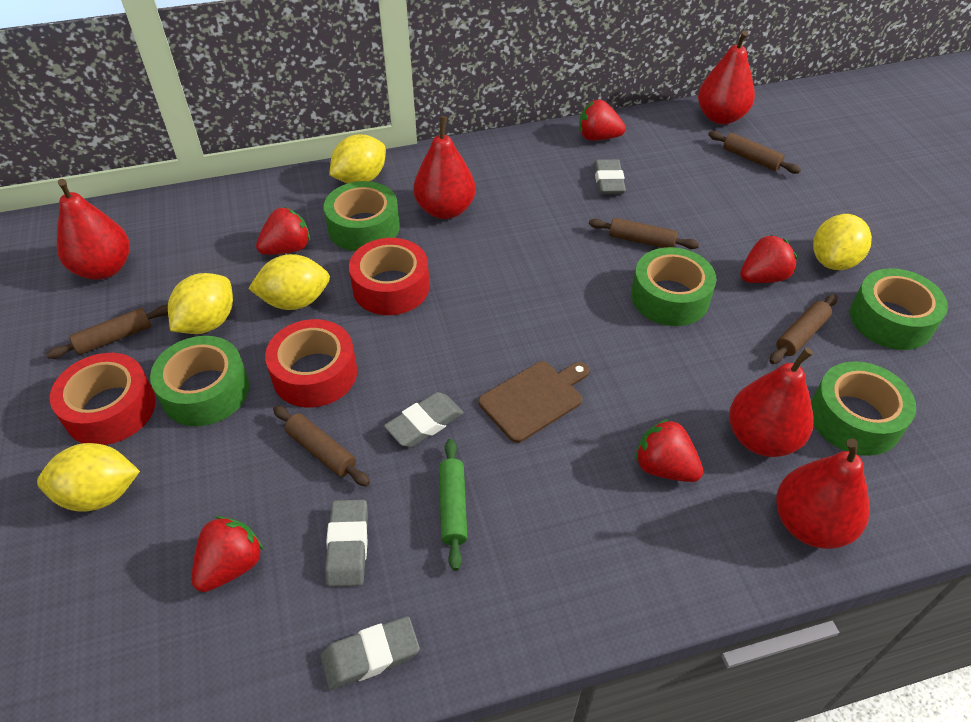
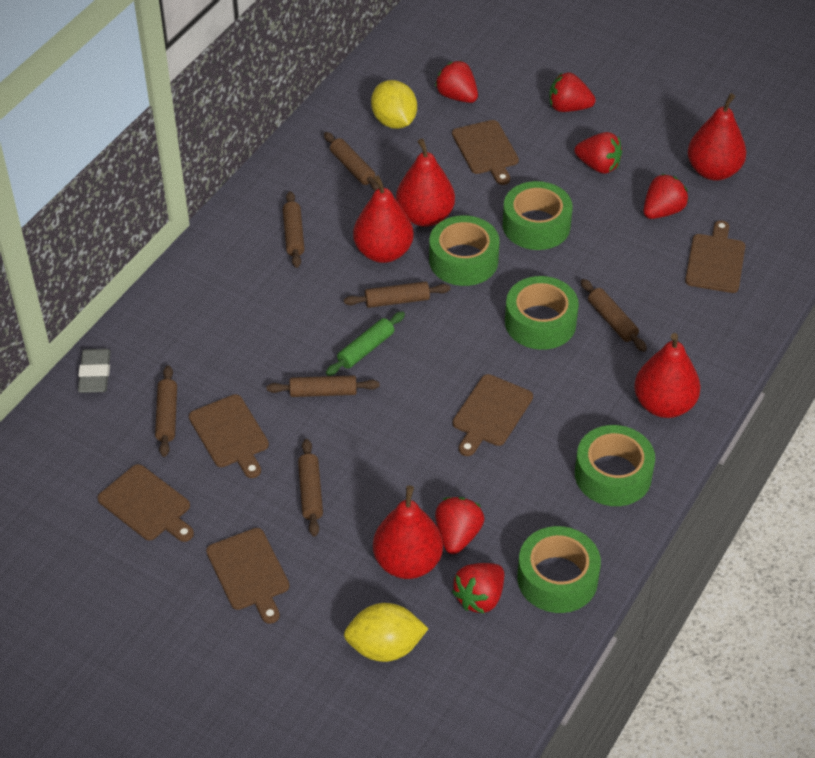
brown cutting board: [478,361,589,443] = 1 -> [97,464,194,542] [189,394,269,478] [206,528,289,624] [452,120,519,185] [453,374,533,456] [685,221,745,293] = 6
brown rolling pin: [46,305,168,359] [273,405,370,487] [589,218,699,249] [708,131,801,174] [770,294,837,364] = 5 -> [155,365,177,457] [267,376,380,397] [283,191,305,268] [298,439,323,536] [324,132,379,191] [344,281,451,308] [581,279,647,352] = 7
grey eraser: [321,616,420,690] [325,500,368,587] [384,392,464,447] [594,159,626,194] = 4 -> [78,349,111,393] = 1
red strawberry: [192,516,263,592] [256,207,310,255] [579,100,626,141] [635,419,703,482] [740,235,797,283] = 5 -> [435,61,478,103] [435,497,485,554] [452,563,504,613] [550,73,596,112] [575,132,622,174] [643,174,688,219] = 6
red tape: [50,353,156,445] [265,319,357,407] [349,238,430,315] = 3 -> none = 0
yellow lemon: [37,443,140,512] [168,273,233,334] [248,254,330,310] [329,134,386,184] [813,214,872,270] = 5 -> [344,603,428,662] [371,80,417,129] = 2

